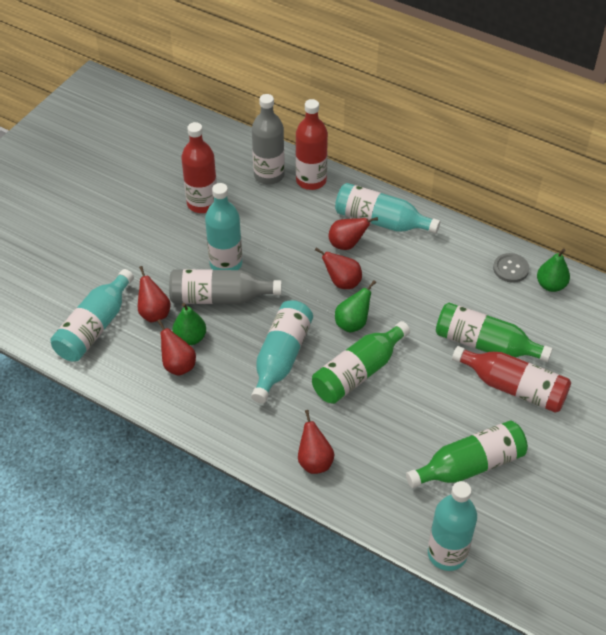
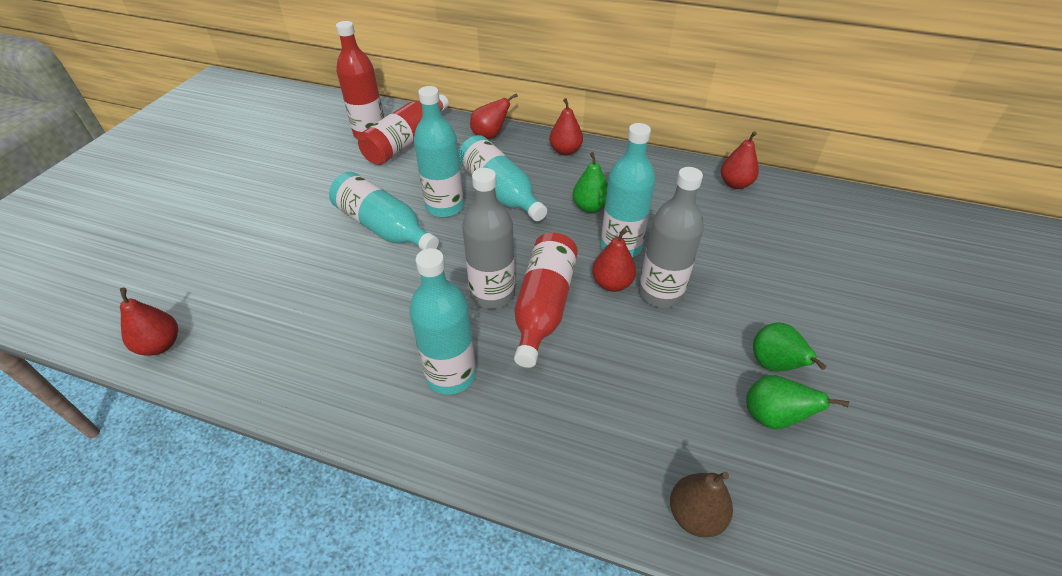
brown pear: none = 0 -> [670,472,733,537] = 1
green bottle: [312,321,410,404] [406,421,528,488] [436,303,553,362] = 3 -> none = 0
grey button: [493,253,529,283] = 1 -> none = 0

